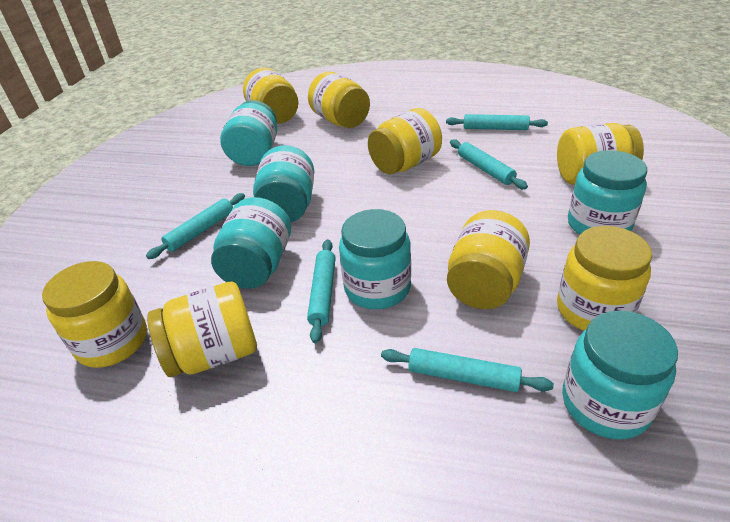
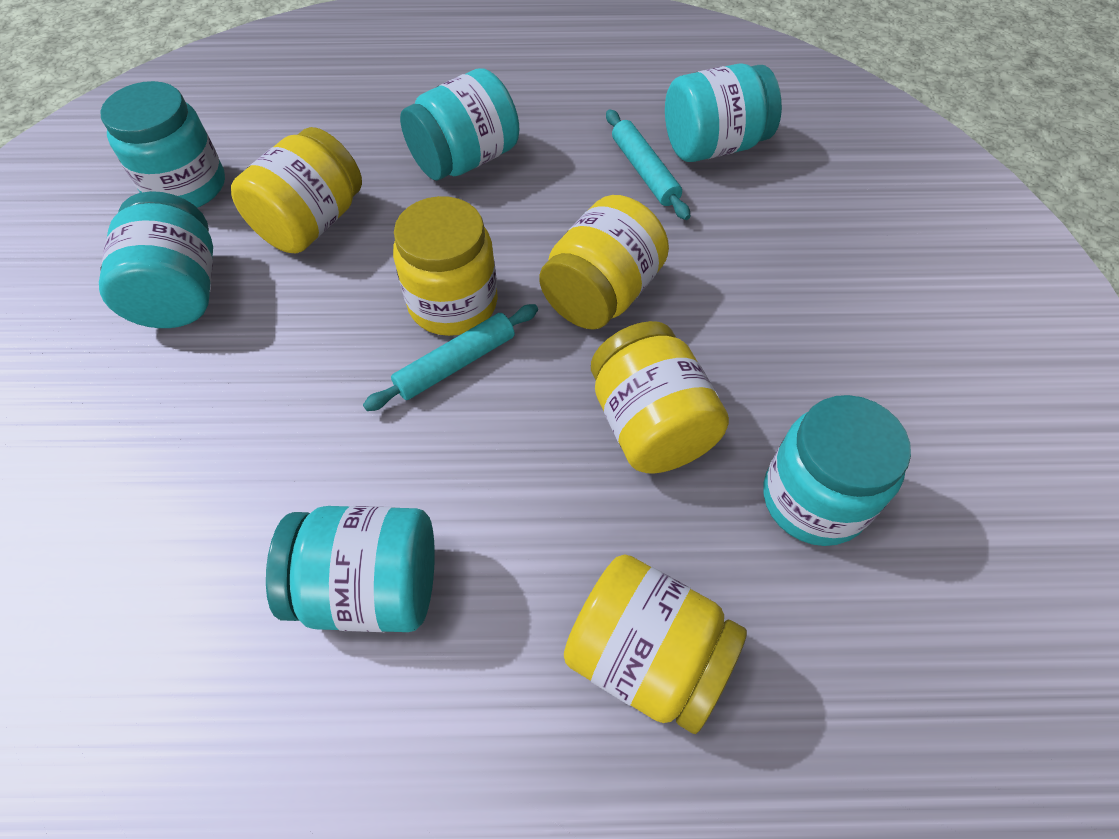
turquoise rolling pin: [146,193,245,259] [307,239,336,343] [381,348,554,392] [446,114,548,130] [450,139,528,189] = 5 -> [363,304,538,411] [606,109,690,220] = 2
yellow jar: [42,261,147,368] [147,282,257,377] [243,68,298,124] [308,72,370,128] [368,108,442,174] [447,210,530,309] [557,123,644,185] [557,226,652,331] = 8 -> [231,127,362,253] [393,196,498,336] [539,195,669,330] [564,555,747,734] [591,321,729,474] = 5

